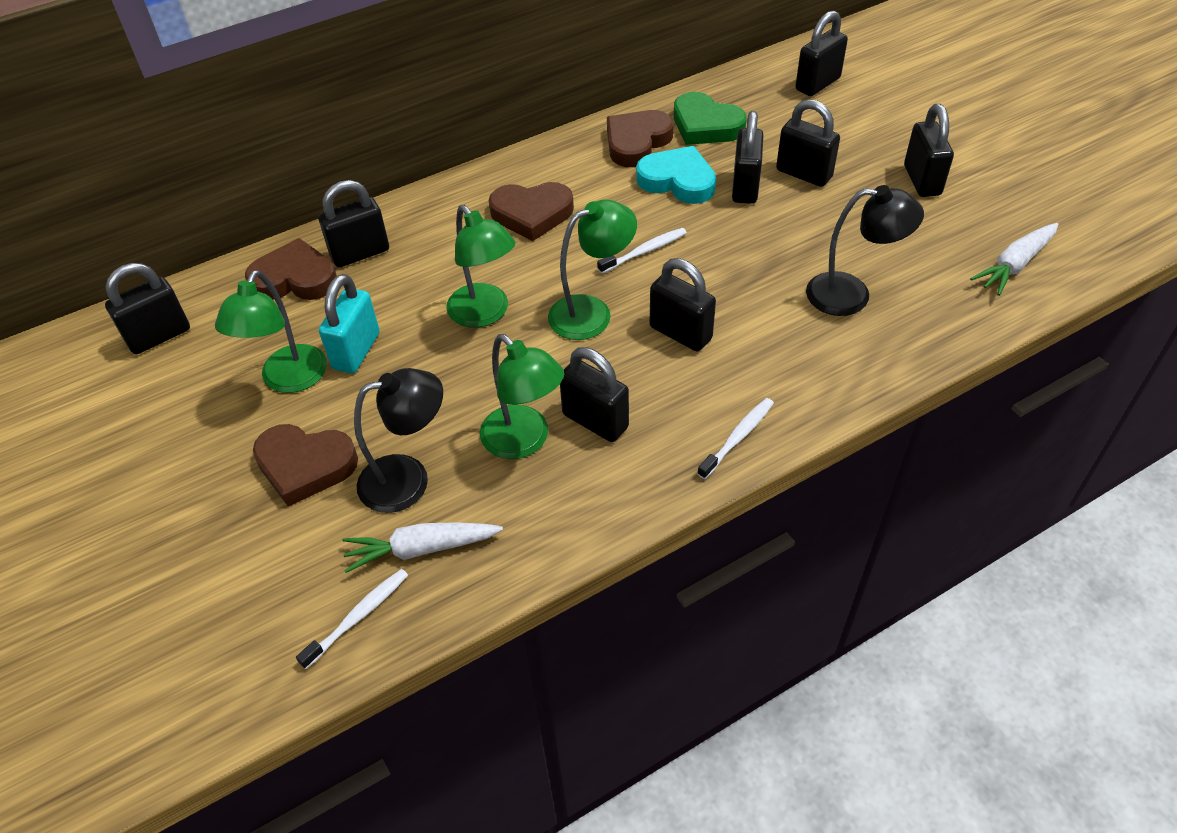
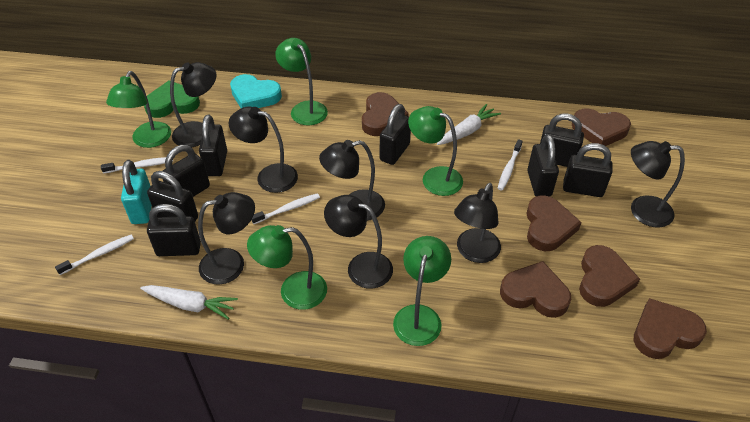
black lamp: [354,368,443,513] [806,185,924,316] = 2 -> [170,62,217,147] [198,192,255,285] [229,106,298,193] [319,140,385,221] [324,195,393,289] [454,183,501,263] [631,141,685,228] = 7
brown heart: [245,238,337,300] [253,424,358,507] [489,182,574,241] [607,110,673,167] = 4 -> [362,92,409,136] [500,261,571,318] [526,195,582,251] [572,109,631,146] [579,245,640,307] [634,298,707,359] = 6
green lamp: [215,270,327,393] [446,205,516,328] [480,334,564,459] [548,199,637,340] = 4 -> [106,71,171,148] [247,225,327,310] [275,38,328,125] [393,236,451,346] [408,106,463,196] = 5
white toothbrush: [296,569,408,669] [597,228,687,274] [697,398,774,479] = 3 -> [55,235,134,275] [101,157,173,173] [251,193,320,224] [498,139,523,190] = 4

